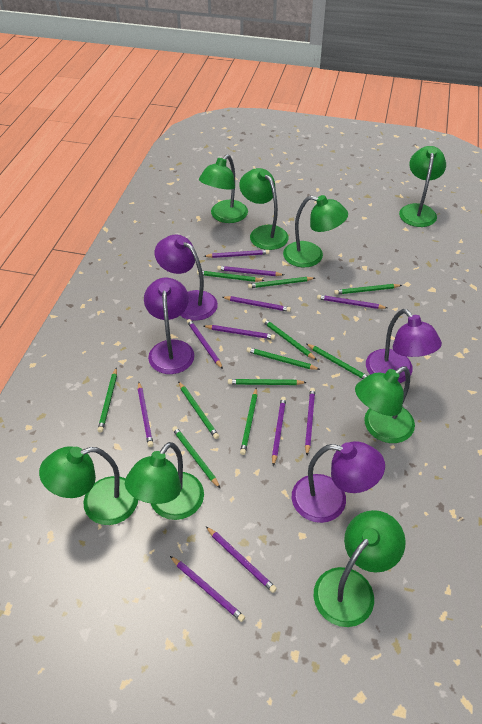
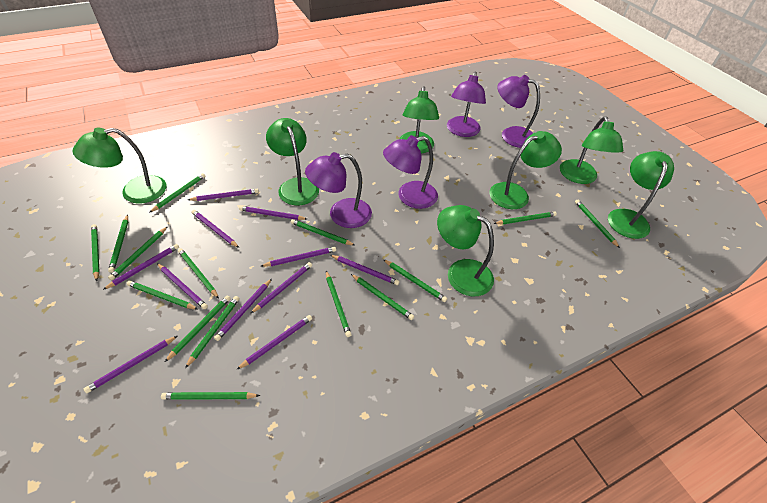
green lamp: [39,446,138,525] [125,442,204,520] [199,155,248,223] [239,168,289,250] [283,195,348,267] [314,510,406,627] [355,366,415,443] [399,146,446,227] = 8 -> [73,128,166,203] [266,118,319,205] [399,86,439,154] [437,205,494,296] [489,131,562,209] [560,116,623,184] [608,151,674,239] = 7
green pencil: [97,367,117,433] [172,426,221,489] [178,381,219,439] [197,271,264,282] [228,379,307,385] [240,387,257,455] [247,347,320,370] [248,277,315,288] [262,318,317,360] [307,344,368,379] [334,284,402,295] = 11 -> [91,224,100,282] [108,214,128,273] [108,226,168,280] [127,281,197,309] [149,173,205,213] [161,392,260,400] [165,295,231,362] [178,248,219,298] [185,296,239,368] [291,219,356,246] [326,271,352,337] [351,274,414,320] [383,259,447,302] [494,212,557,225] [575,200,620,248] = 15

